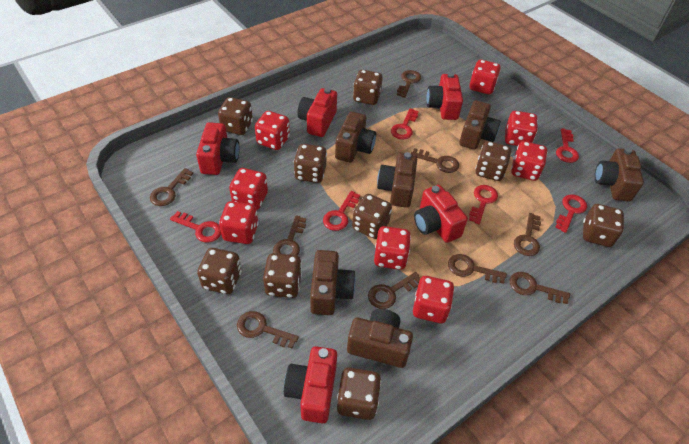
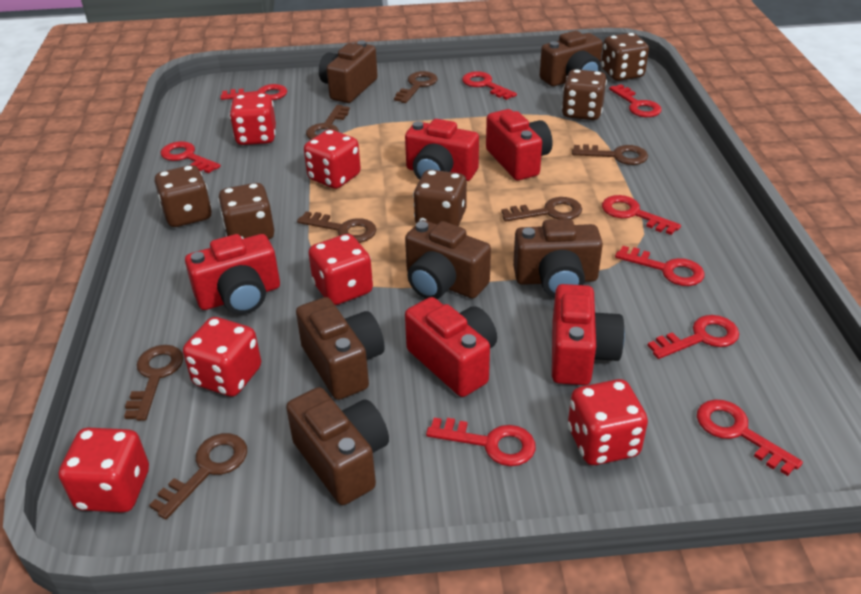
brown dice: [197,248,242,294] [218,97,253,135] [263,253,302,298] [294,144,327,183] [337,367,381,420] [352,194,392,239] [353,70,383,105] [475,141,512,181] [583,204,624,247] = 9 -> [155,165,212,227] [218,183,274,239] [413,170,467,226] [562,69,607,120] [601,33,649,81] = 5
brown key: [150,168,193,206] [237,311,299,348] [273,215,306,256] [368,272,421,309] [397,70,421,98] [411,148,459,173] [448,254,507,284] [510,272,570,304] [514,213,541,256] = 9 -> [124,345,184,421] [149,433,247,519] [297,211,376,243] [306,105,350,139] [394,71,437,103] [501,197,582,222] [572,144,648,165] = 7
red dice: [219,201,259,244] [229,168,268,210] [255,111,290,150] [374,226,411,270] [413,276,455,323] [469,60,501,94] [505,111,538,146] [511,141,547,181] = 8 -> [59,428,149,513] [183,317,261,397] [229,93,276,145] [304,129,361,189] [308,234,373,305] [568,379,648,465] = 6
red key: [170,211,221,243] [323,191,360,231] [391,108,419,140] [469,185,498,224] [555,194,587,233] [556,128,579,163] = 6 -> [161,141,221,173] [220,84,287,100] [426,418,536,466] [462,71,517,100] [602,195,681,235] [609,84,662,117] [615,246,705,286] [647,315,739,359] [697,399,803,476] = 9

